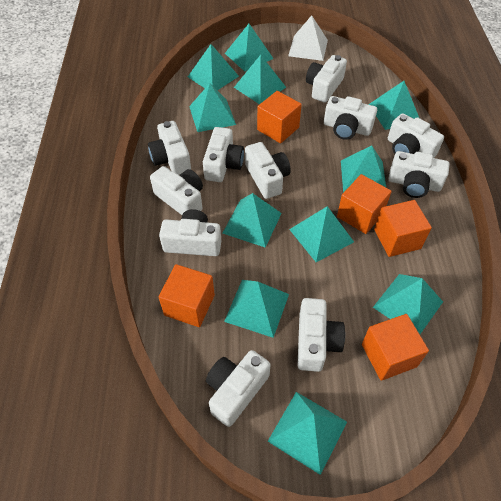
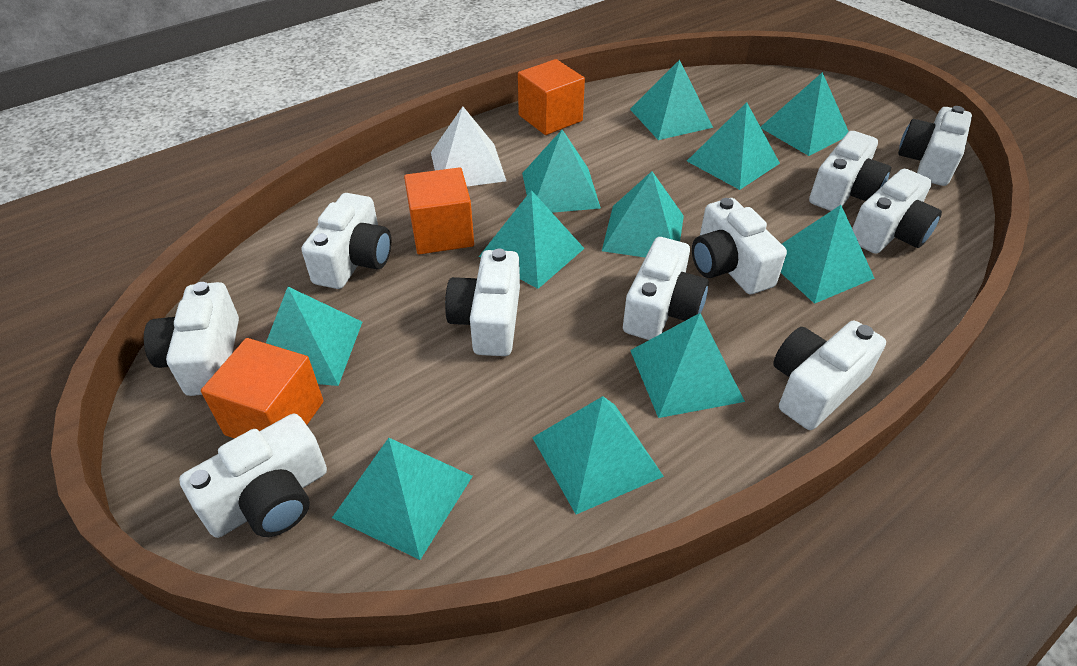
orange cube: [159,264,215,327] [257,91,302,143] [337,174,392,234] [362,314,429,381] [374,200,432,257] = 5 -> [201,338,324,439] [404,167,474,254] [518,59,585,135] = 3
white camera: [148,121,191,175] [150,166,203,215] [159,209,221,256] [203,127,244,182] [206,350,270,427] [245,142,291,199] [297,298,345,372] [306,55,347,103] [324,96,377,140] [388,113,444,158] [389,151,450,198] = 11 -> [144,282,239,396] [179,414,327,538] [302,193,391,289] [445,249,520,356] [623,237,709,340] [692,198,787,294] [773,321,886,430] [809,131,891,211] [852,169,942,254] [898,106,972,186] = 10

